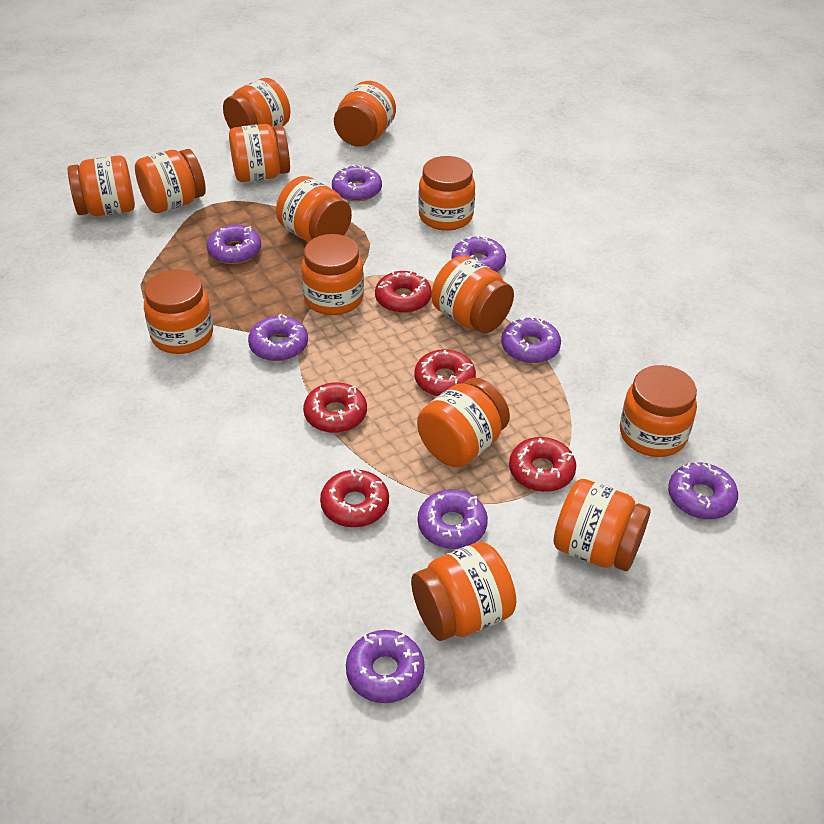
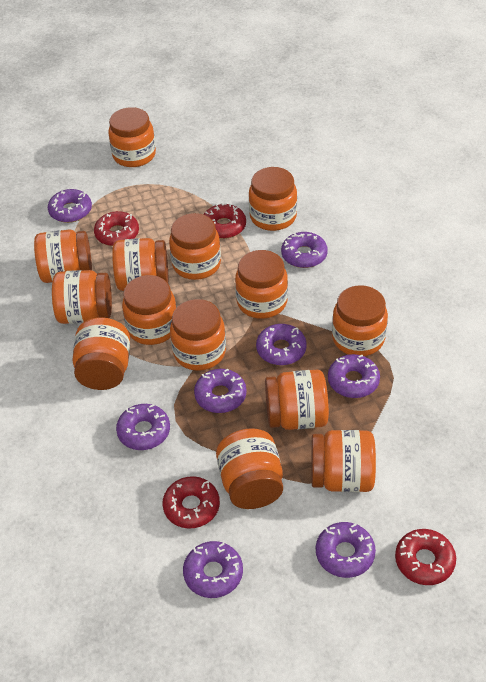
red donut: [303,382,367,433] [320,468,389,527] [375,270,432,313] [414,349,476,396] [509,437,576,492] = 5 -> [94,211,139,246] [163,476,220,529] [204,203,246,239] [395,529,456,585] = 4

